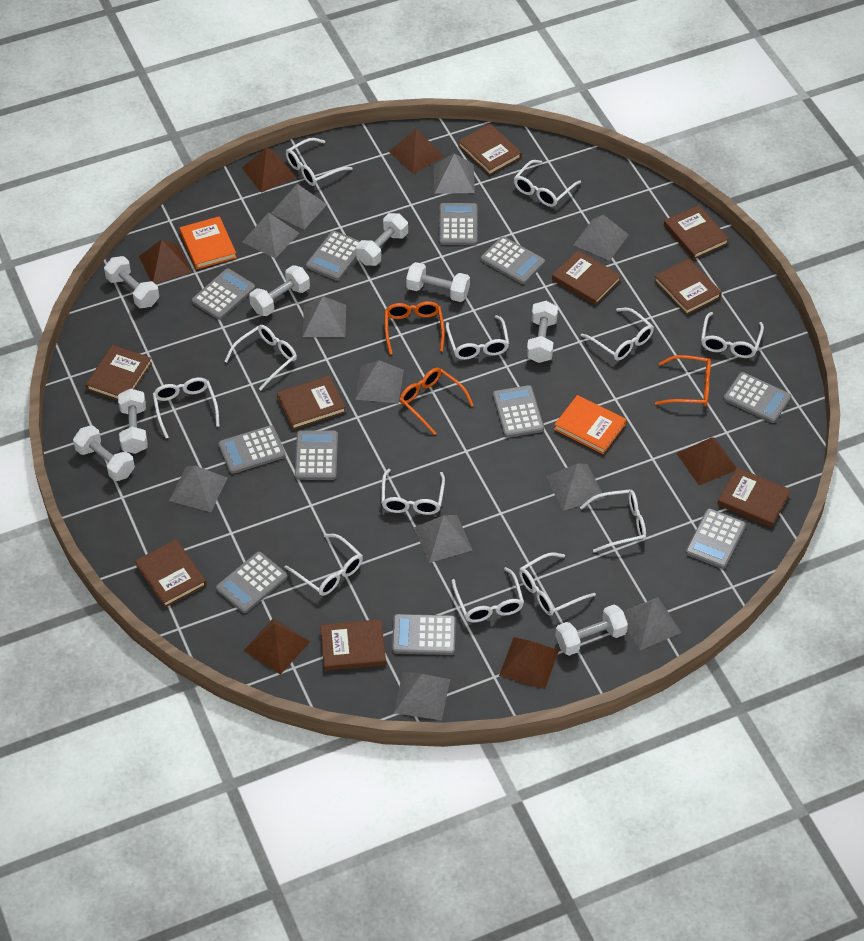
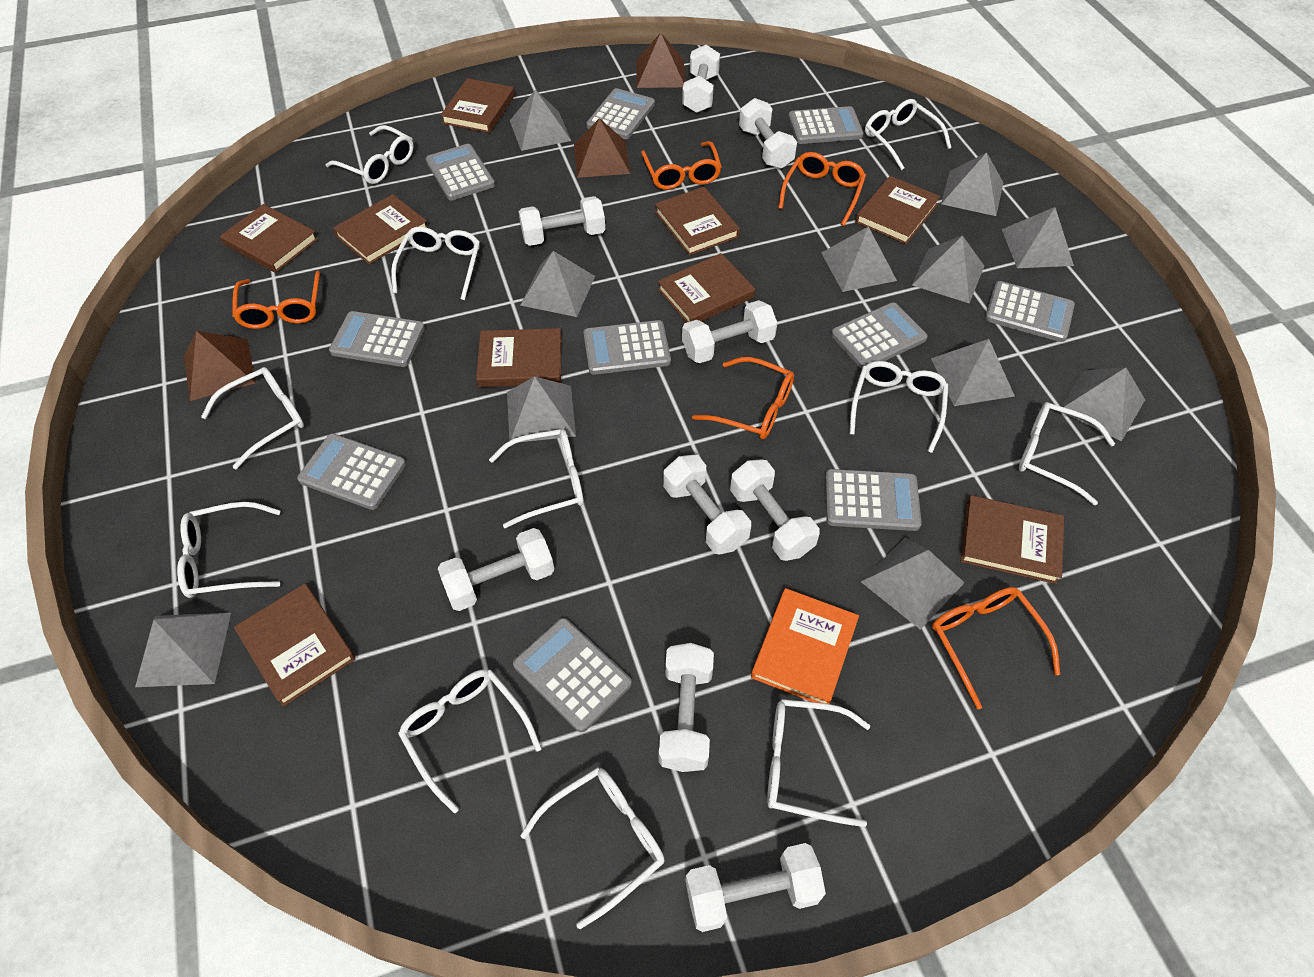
brown pyramid: [139,239,192,284] [242,147,296,193] [243,618,310,675] [389,129,444,174] [499,637,559,689] [677,437,736,485] = 6 -> [184,331,256,401] [574,118,630,178] [636,33,685,88] = 3
grey calculator: [192,268,255,320] [216,552,287,613] [218,425,286,474] [295,431,338,480] [306,231,360,281] [392,614,456,655] [439,203,477,245] [481,236,545,284] [493,385,544,438] [686,509,746,569] [723,372,791,423] = 11 -> [297,434,406,510] [329,311,425,367] [426,144,495,201] [513,618,632,733] [583,320,671,375] [586,88,655,139] [788,106,864,144] [825,469,922,531] [831,302,928,369] [985,281,1075,342] = 10
orange book: [180,216,237,270] [554,395,626,454] = 2 -> [751,588,859,704] = 1
orange glasses: [385,301,445,355] [399,368,474,435] [655,355,711,407] = 3 -> [232,271,321,329] [641,141,722,190] [692,357,794,440] [778,152,866,226] [932,587,1060,709] = 5
white dumbbell: [73,425,135,481] [104,256,159,308] [118,389,148,454] [249,265,310,316] [356,213,408,266] [406,262,470,302] [527,301,558,363] [555,605,628,656] = 8 -> [438,528,554,611] [519,196,605,246] [659,643,714,772] [663,455,751,555] [682,45,720,113] [682,300,777,363] [685,843,826,932] [730,459,820,561] [739,98,797,169] = 9
white glasses: [153,377,219,438] [224,325,297,390] [285,534,363,596] [286,138,352,186] [381,469,445,515] [446,315,509,360] [452,567,524,623] [514,160,581,207] [519,552,596,616] [580,489,646,552] [581,308,654,361] [701,312,764,358] = 12 -> [177,502,280,598] [201,367,304,469] [326,125,414,184] [391,227,480,300] [398,669,542,813] [489,429,584,528] [521,767,665,929] [767,699,870,827] [849,361,948,453] [865,99,951,170] [1019,402,1115,505] = 11

